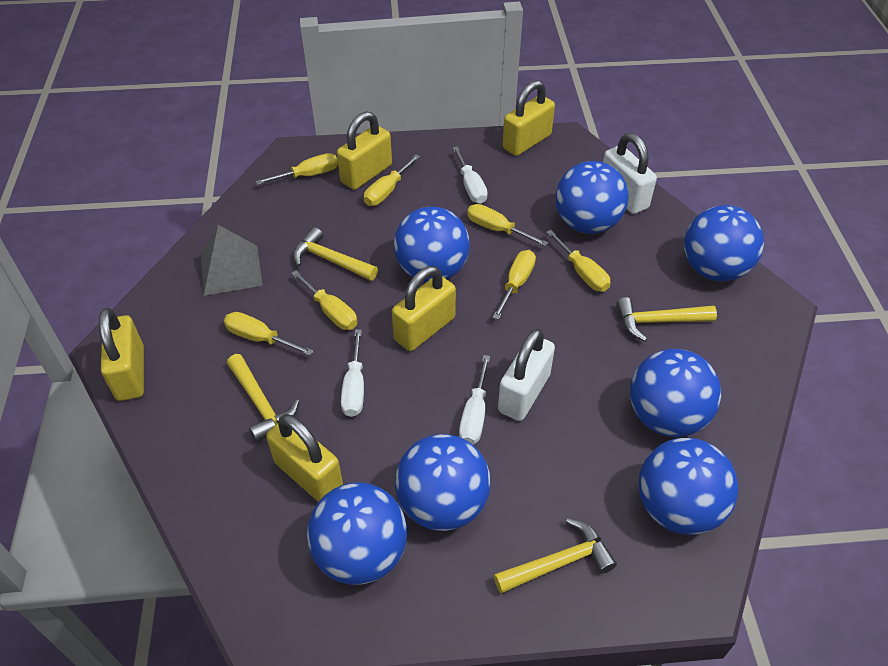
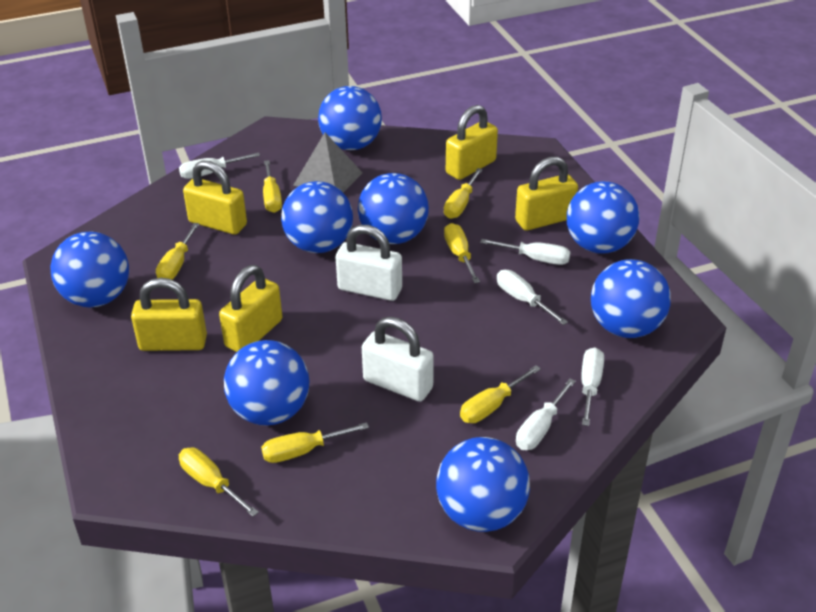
blue ball: [307,482,407,585] [394,207,470,282] [395,434,490,531] [556,161,629,234] [630,349,721,437] [639,438,738,535] [684,205,764,281] = 7 -> [50,232,129,307] [224,340,309,426] [281,181,353,253] [318,86,382,150] [358,173,429,244] [436,437,530,532] [567,181,639,254] [591,259,671,338] = 8
white screwdriver: [341,330,364,417] [452,146,488,204] [459,355,490,445] = 3 -> [179,152,260,179] [480,239,570,265] [497,270,568,325] [516,379,576,450] [581,347,604,426] = 5
yellow hammer: [227,354,299,442] [293,227,378,281] [494,518,617,593] [616,297,717,341] = 4 -> none = 0

